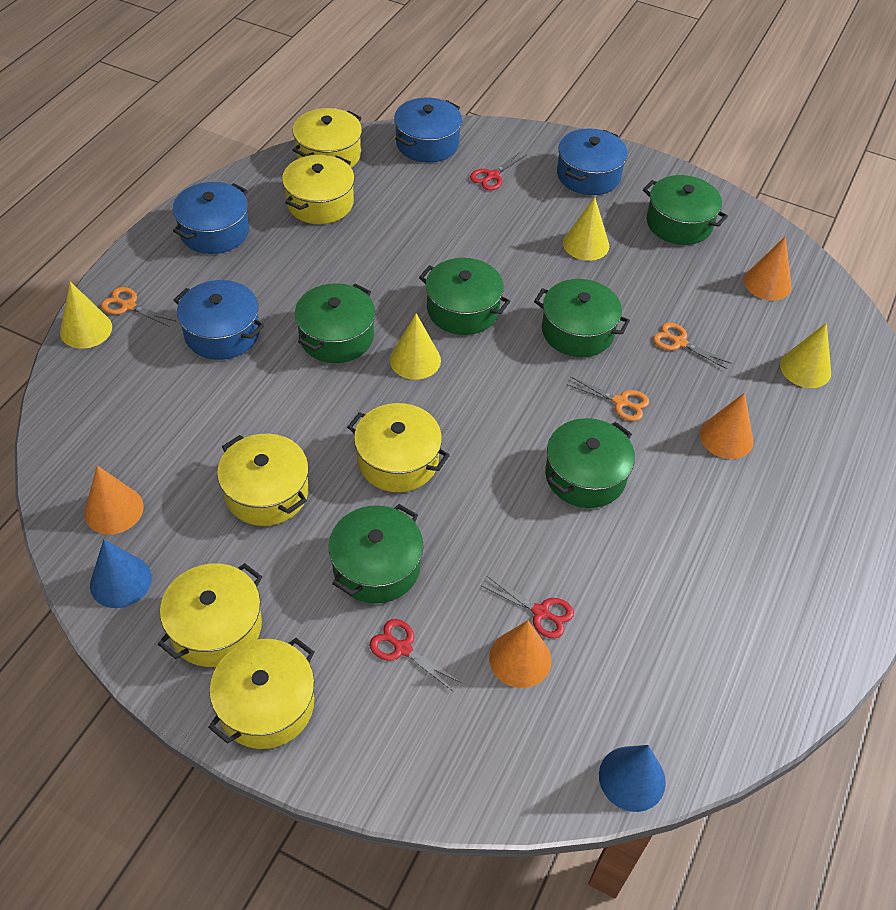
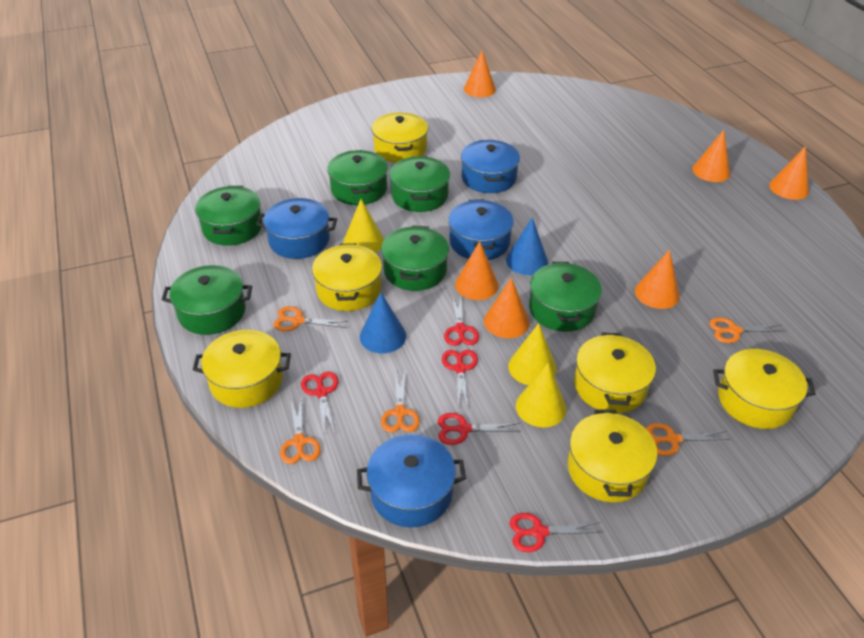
orange cone: [84,465,144,534] [489,620,552,688] [700,393,754,459] [744,236,792,300] = 4 -> [455,241,499,300] [464,50,496,97] [484,278,530,338] [635,250,680,309] [692,130,730,182] [769,146,809,200] = 6
orange scissors: [101,287,177,327] [566,376,649,421] [653,322,731,369] = 3 -> [273,306,348,331] [280,400,321,464] [381,372,420,432] [646,423,731,456] [709,318,784,343] = 5
red scissors: [370,619,461,691] [470,152,527,190] [482,576,574,639] = 3 -> [301,371,338,433] [438,413,521,445] [442,350,478,407] [444,296,479,346] [510,513,603,552] = 5
yellow cone: [60,282,112,349] [390,313,441,380] [563,197,609,261] [780,323,831,388] = 4 -> [343,199,384,253] [508,323,557,385] [516,363,566,427] = 3

